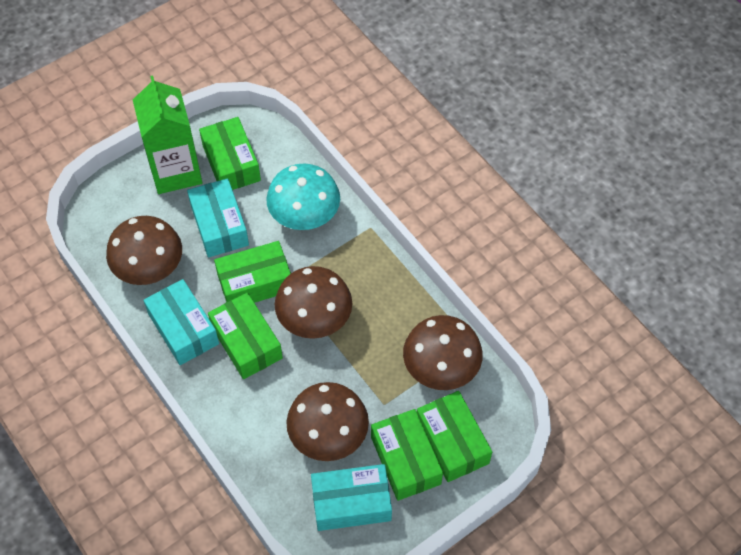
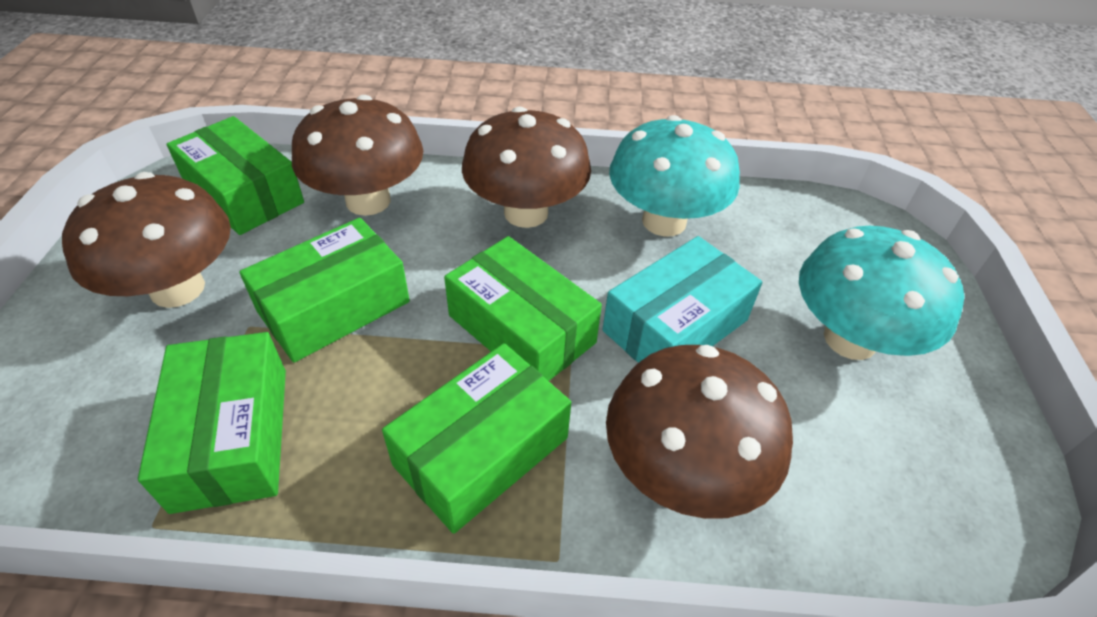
green carton: [133,76,203,194] = 1 -> none = 0
turquoise box: [143,279,219,365] [187,178,249,257] [311,464,392,531] = 3 -> [602,236,762,363] = 1
turquoise mushroom: [266,164,340,230] = 1 -> [609,115,740,237] [799,226,964,360] = 2

